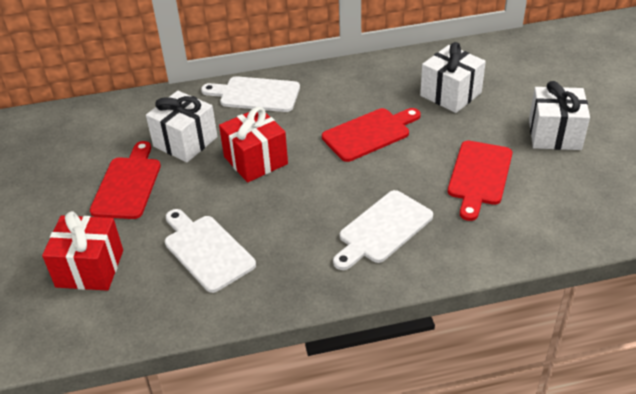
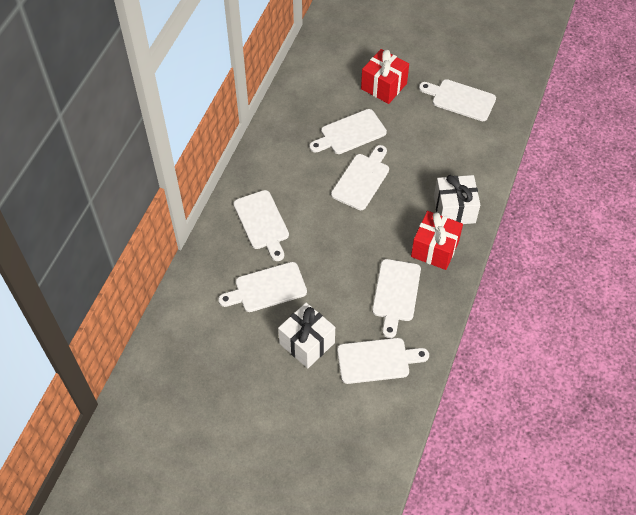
red cutting board: [90,141,161,219] [322,108,421,162] [448,140,512,221] = 3 -> none = 0
white cutting board: [165,209,256,293] [201,76,300,112] [333,190,433,270] = 3 -> [218,262,307,312] [233,190,289,261] [309,109,387,154] [331,145,389,210] [337,338,429,384] [372,259,421,338] [419,79,496,121] = 7
white gift: [146,91,218,162] [420,42,486,113] [529,81,590,150] = 3 -> [278,303,335,368] [434,175,480,224] = 2

